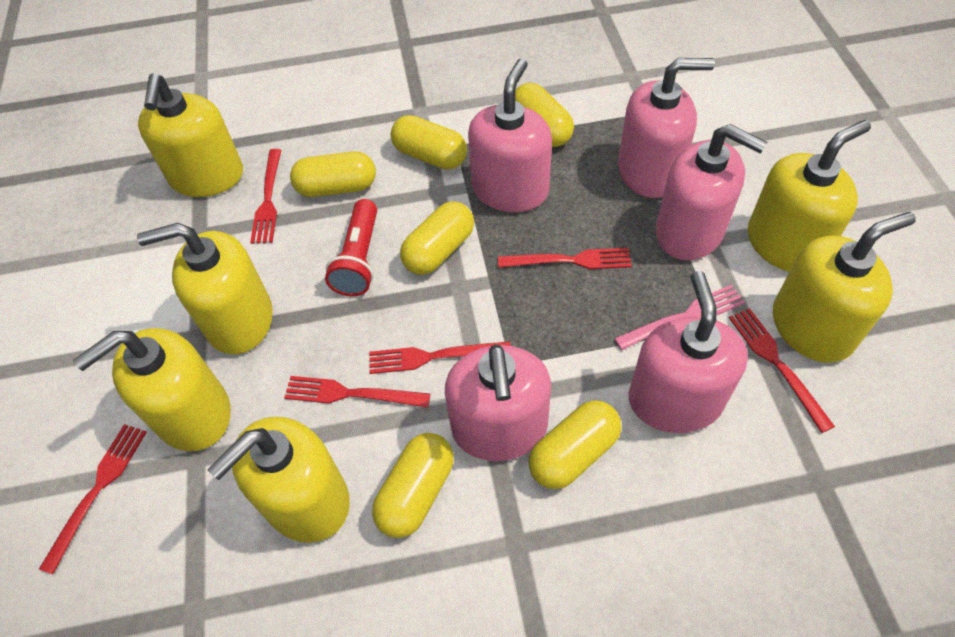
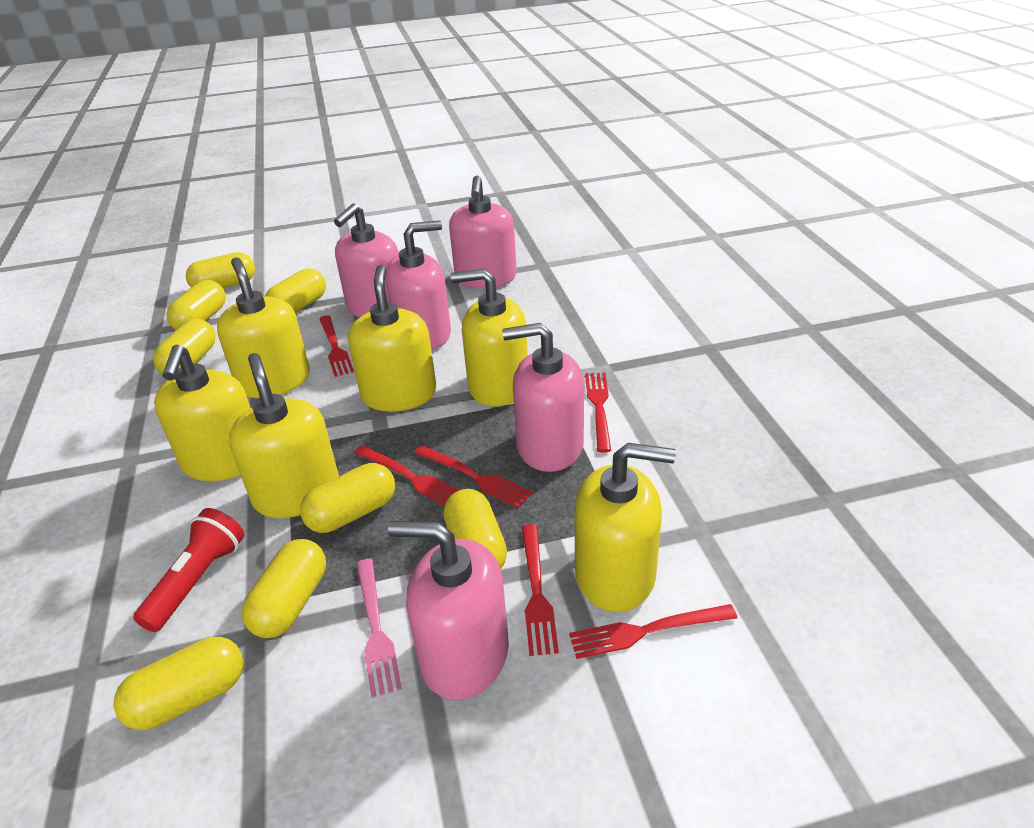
yellow capsule: [290,151,376,197] [372,433,454,538] [391,115,467,169] [400,201,474,275] [515,83,574,147] [529,400,621,489] = 6 -> [113,637,243,730] [153,319,216,374] [166,280,226,330] [186,252,255,288] [242,539,326,638] [265,268,326,313] [300,463,395,533] [444,489,507,569] = 8

